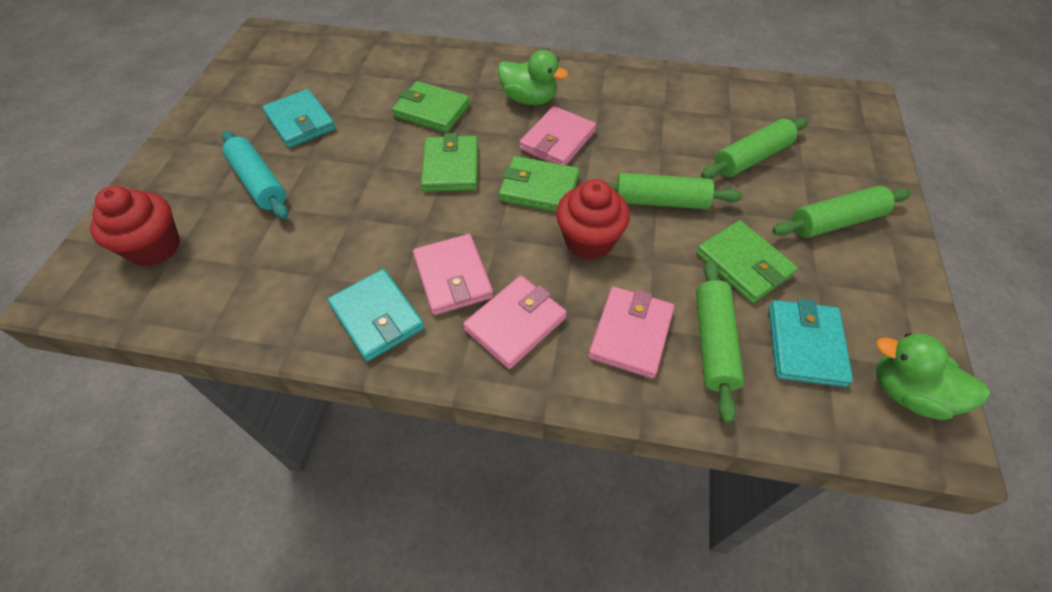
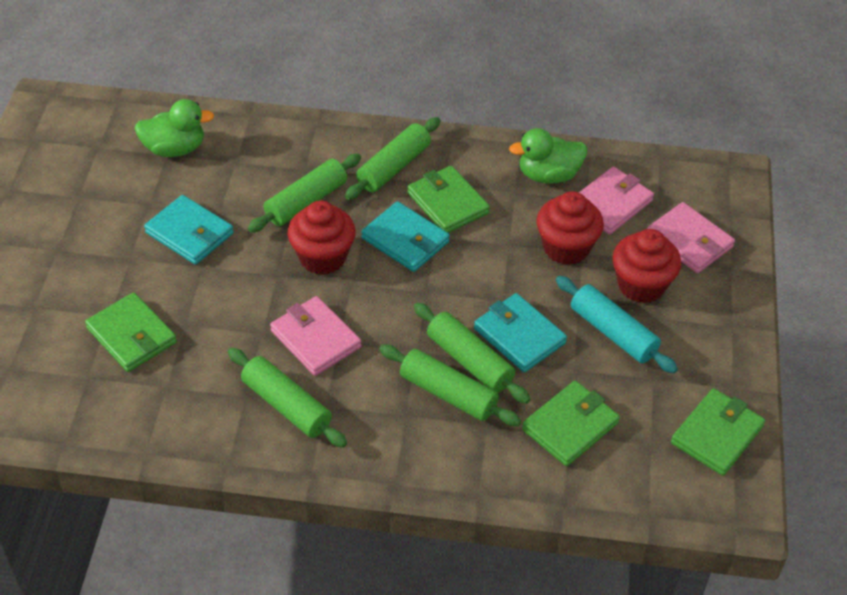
green rolling pin: [606,173,743,209] [696,260,744,423] [701,118,808,179] [772,186,911,238] = 4 -> [228,348,347,448] [248,154,361,232] [345,117,440,200] [379,344,521,426] [414,303,530,404] = 5
pink wallet: [413,234,494,315] [463,276,567,369] [519,106,596,165] [588,287,674,379] = 4 -> [270,296,361,376] [579,167,654,235] [647,202,735,273] = 3
red cupcake: [90,186,180,266] [556,179,630,260] = 2 -> [288,201,356,275] [536,191,604,265] [612,229,681,303] = 3

